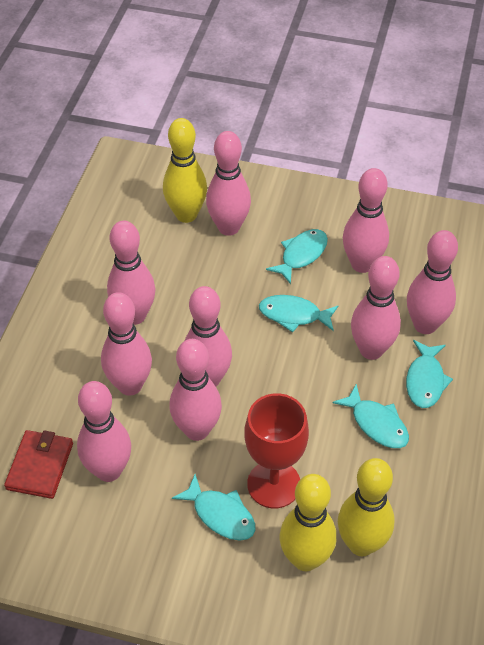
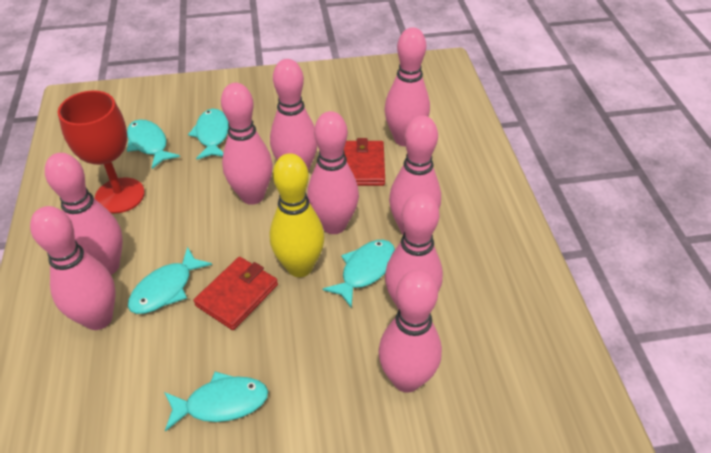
red wallet: [4,430,73,499] = 1 -> [194,257,278,330] [344,138,385,186] = 2
yellow bowling pin: [163,118,207,223] [279,474,336,571] [338,458,395,556] = 3 -> [270,153,325,277] = 1

